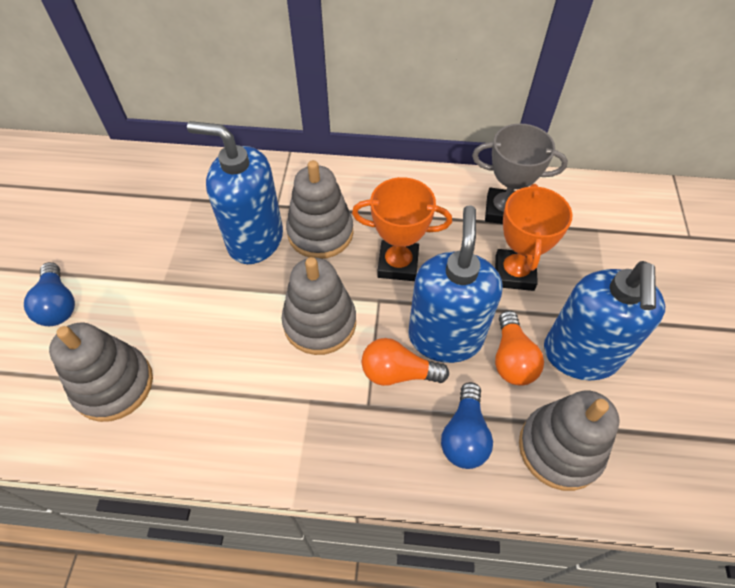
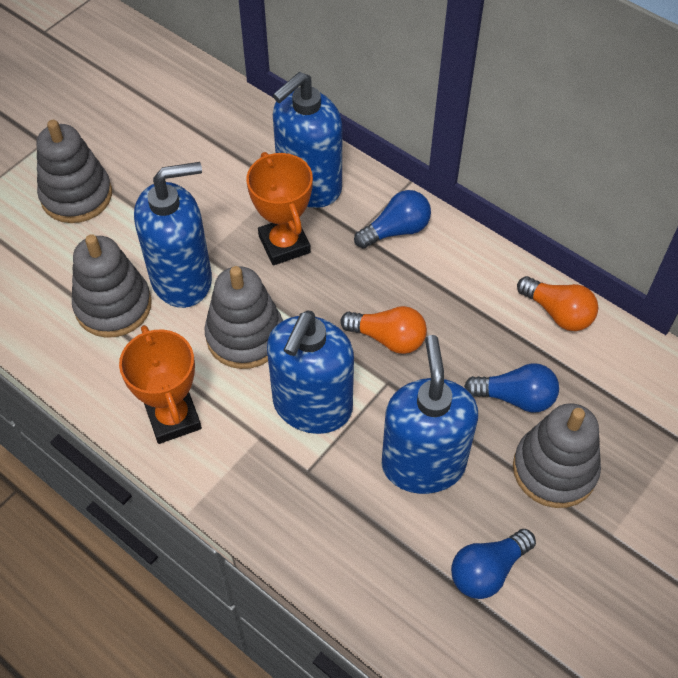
blue light bulb: [24,262,75,326] [441,382,493,469] = 2 -> [354,190,431,248] [451,529,536,599] [464,363,559,412] = 3
blue soap dispenser: [187,121,283,264] [408,205,503,363] [544,261,665,380] = 3 -> [134,162,212,308] [267,311,354,434] [273,72,342,208] [382,335,478,494] = 4
grey trophy: [472,123,568,224] = 1 -> none = 0

